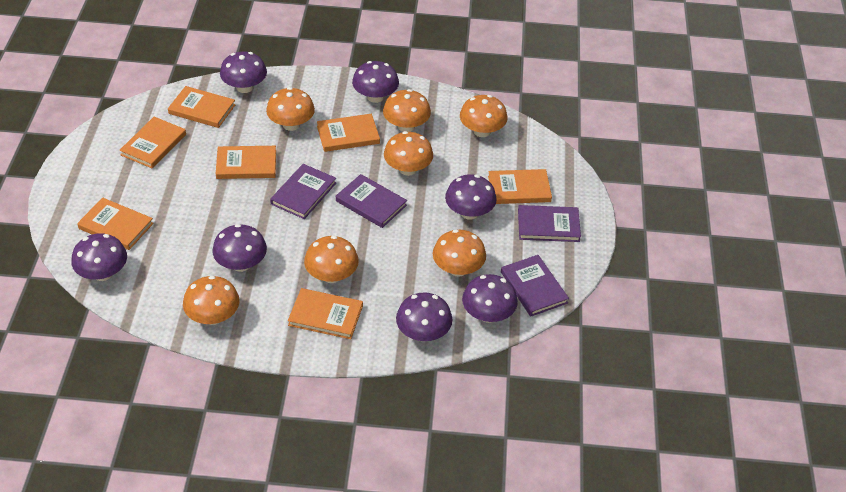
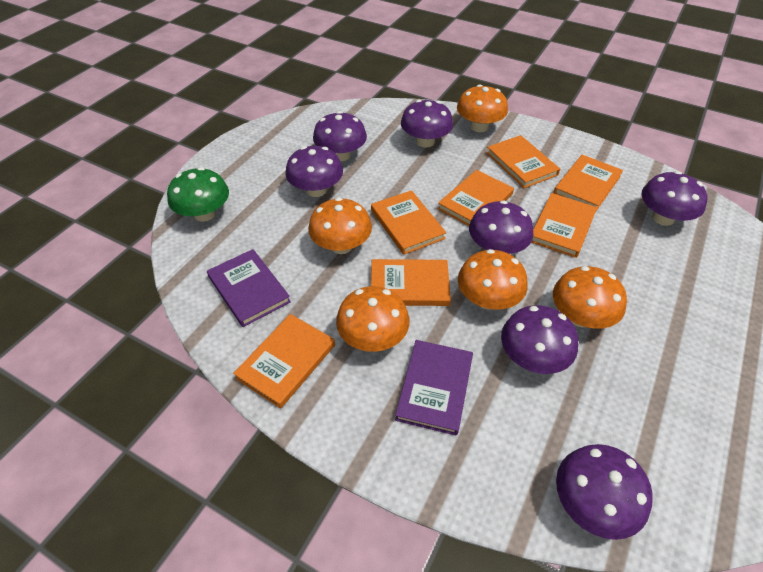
green mushroom: none = 0 -> [167,167,229,222] = 1
orange mushroom: [183,276,240,325] [266,87,315,131] [304,235,359,283] [383,89,431,132] [384,131,433,176] [433,229,486,277] [460,95,508,137] = 7 -> [308,197,372,254] [336,286,410,352] [457,84,508,132] [458,249,528,310] [553,266,627,329] = 5
purple book: [270,164,336,219] [336,174,407,228] [501,255,569,317] [518,205,581,242] = 4 -> [207,249,291,327] [395,340,473,436] = 2

